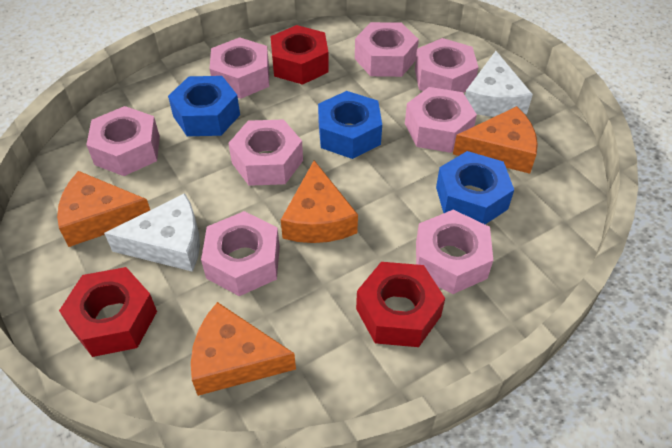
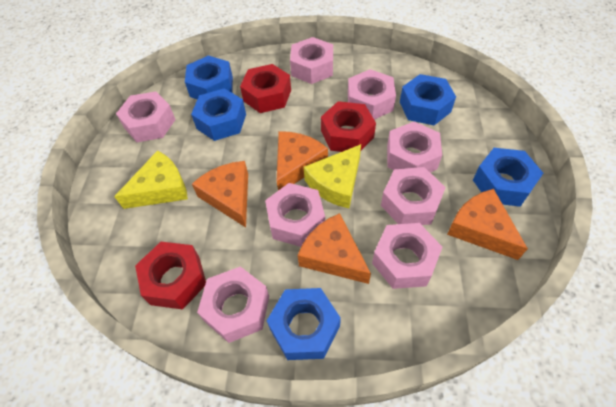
blue nut: [168,76,240,136] [318,91,382,159] [436,151,514,224] = 3 -> [185,55,233,99] [191,88,246,141] [267,288,341,360] [400,74,456,125] [473,148,543,207] = 5
white cheese: [104,193,200,272] [465,51,533,117] = 2 -> none = 0
yellow cheese: none = 0 -> [114,150,188,209] [304,144,361,208] = 2

